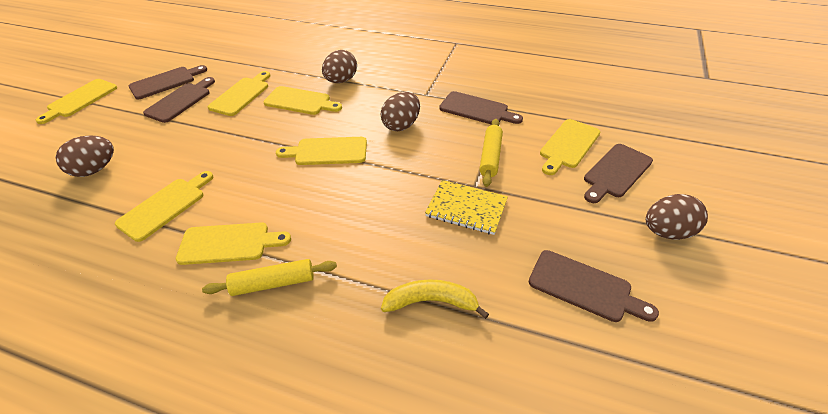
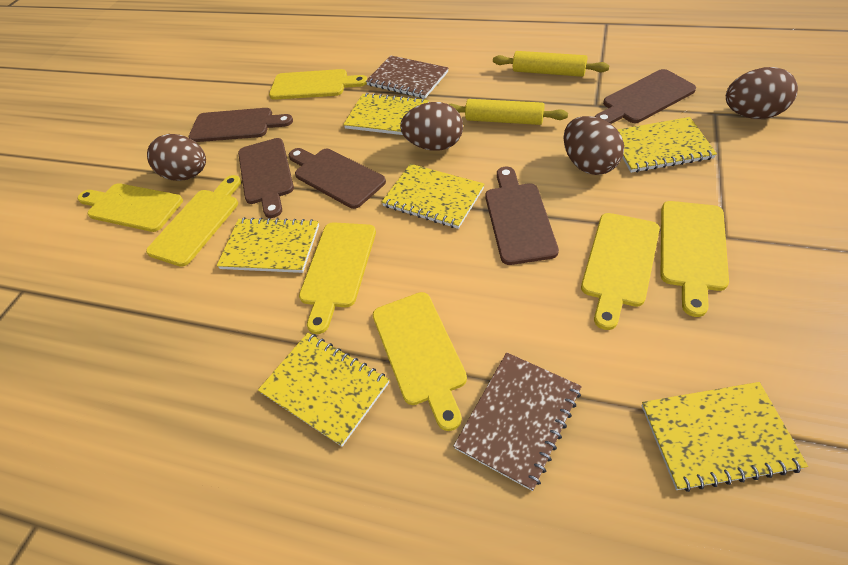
brown notebook: none = 0 -> [366,56,448,98] [453,352,582,491] = 2
yellow banana: [381,279,489,319] = 1 -> none = 0
yellow notebook: [425,180,508,235] = 1 -> [217,217,319,273] [258,333,389,447] [343,93,429,135] [382,164,484,229] [618,117,717,173] [642,382,808,492] = 6

